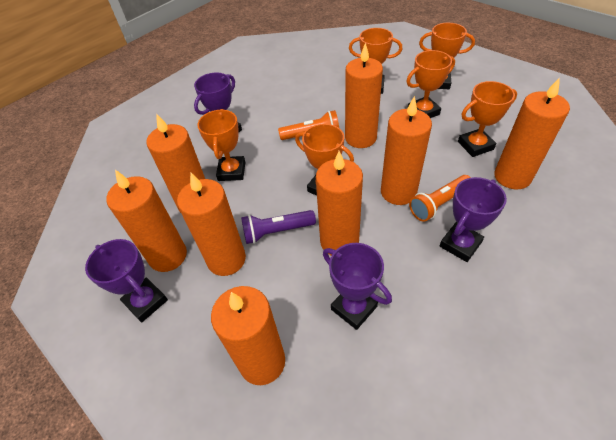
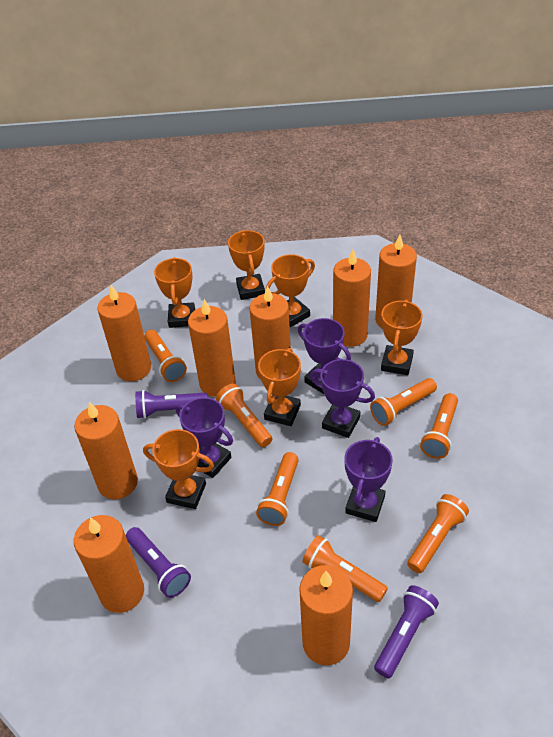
orange flashlight: [278,110,339,140] [409,175,471,222] = 2 -> [144,330,187,382] [216,383,272,447] [256,452,299,526] [302,535,388,602] [370,378,437,426] [407,494,469,573] [420,393,458,459] = 7
purple flashlight: [241,210,316,244] = 1 -> [126,527,191,598] [135,390,207,419] [374,585,439,679] = 3

